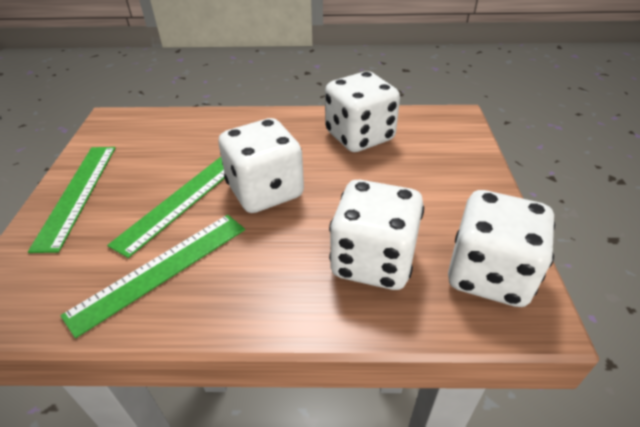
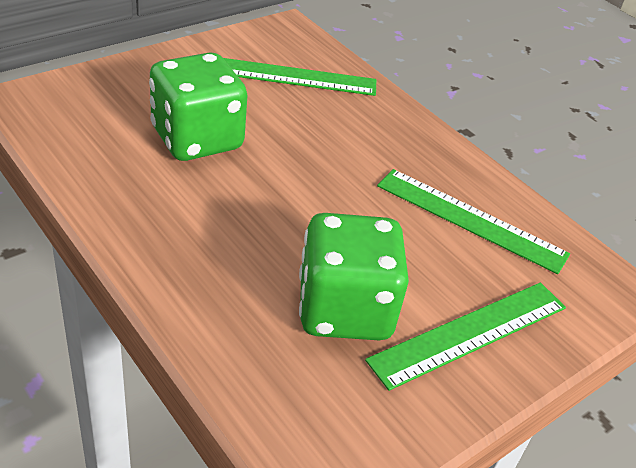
green dice: none = 0 -> [149,52,248,161] [299,213,409,340] = 2
white dice: [218,118,304,213] [325,71,400,152] [329,180,424,290] [448,190,555,307] = 4 -> none = 0

